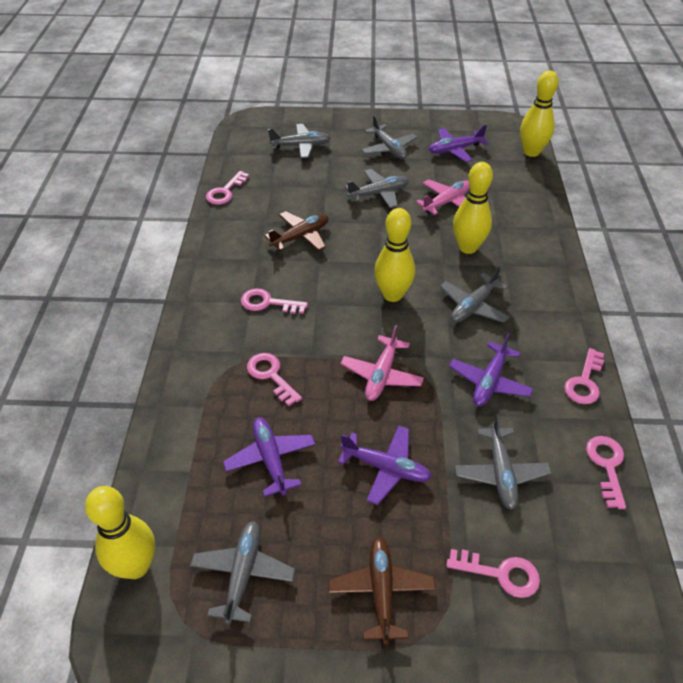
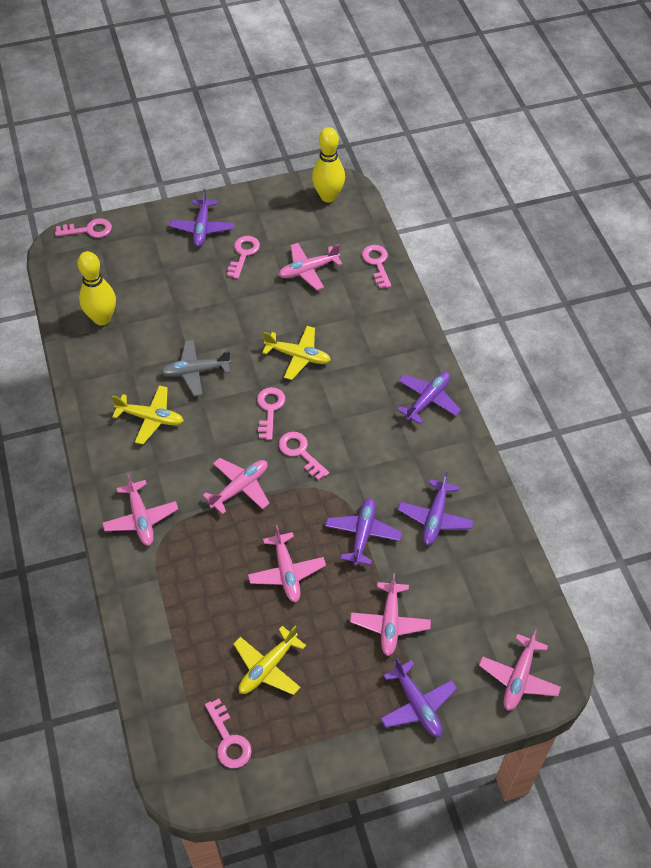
brown plane: [264,211,329,251] [329,537,436,645] = 2 -> none = 0
grey plane: [190,521,295,625] [268,124,331,158] [345,169,409,208] [362,115,418,159] [440,266,510,323] [455,414,551,510] = 6 -> [161,340,231,396] = 1
pink plane: [340,325,424,401] [416,179,470,215] = 2 -> [102,473,178,546] [203,458,270,514] [248,525,326,602] [279,243,342,290] [350,573,431,656] [479,629,561,711] = 6
purple plane: [223,417,316,497] [338,426,432,505] [429,125,488,162] [449,333,534,406] = 4 -> [170,189,234,247] [325,498,402,566] [380,658,457,737] [397,372,461,424] [398,472,474,545] = 5
yellow bowling pin: [85,486,155,579] [374,208,415,302] [453,162,493,254] [520,70,558,157] = 4 -> [77,251,116,325] [312,127,345,202] = 2
yellow plane: none = 0 -> [112,385,184,444] [233,626,306,695] [262,326,331,380] = 3

